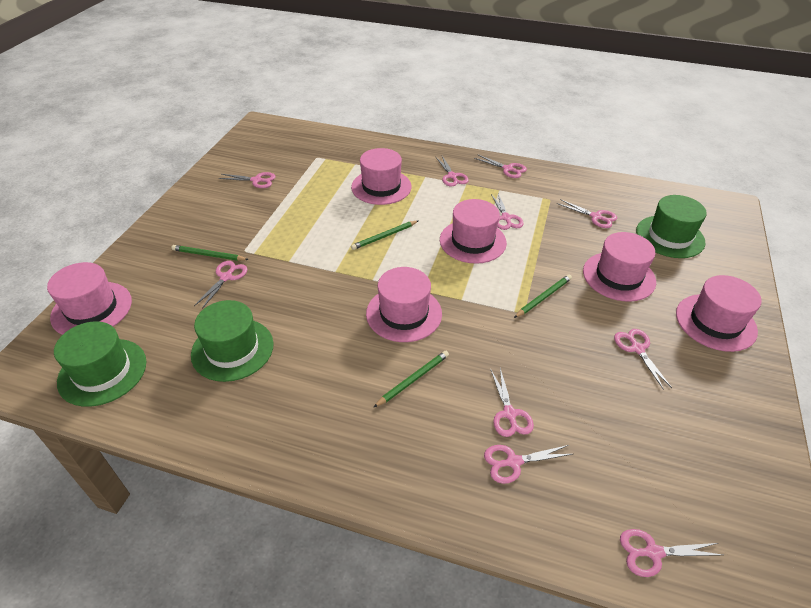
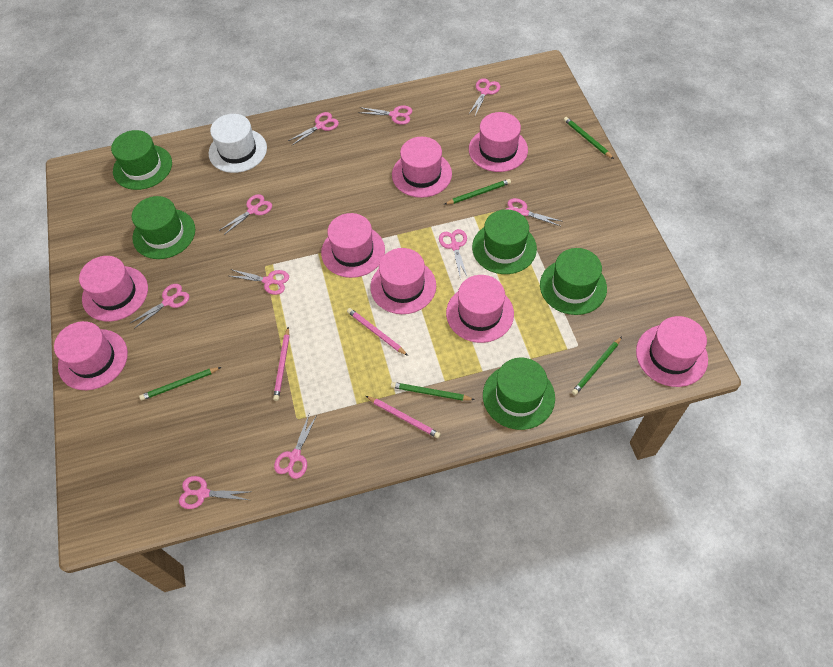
green hat: [54,321,146,407] [191,300,274,382] [636,195,707,258] = 3 -> [111,130,172,190] [132,196,195,259] [472,209,537,274] [483,358,555,430] [540,248,607,315] = 5
green pencil: [172,245,249,261] [351,221,418,250] [373,351,449,408] [514,274,572,318] = 4 -> [139,367,221,401] [391,382,475,401] [444,179,511,205] [564,117,614,159] [572,337,622,395] = 5
pink hat: [47,262,132,335] [351,148,411,205] [366,267,442,342] [440,199,507,264] [583,232,656,302] [676,275,762,352] = 6 -> [54,321,128,390] [79,256,148,321] [321,213,385,278] [370,248,436,314] [392,137,452,198] [446,275,514,343] [469,112,528,172] [636,316,708,387] = 8
pink pencil: none = 0 -> [273,326,290,401] [347,308,408,356] [366,396,441,438] = 3
white hat: none = 0 -> [209,114,267,173] = 1

